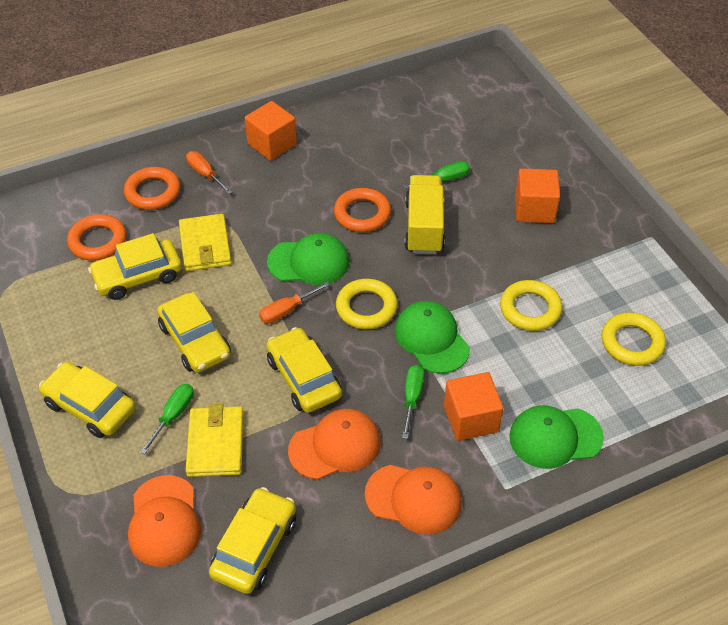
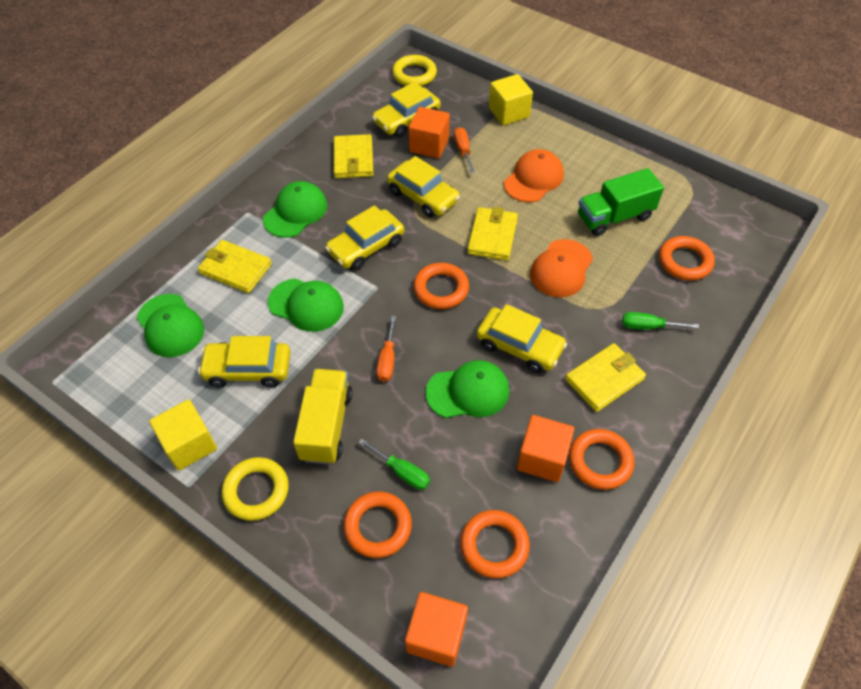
green cap: [267,233,350,285] [395,301,470,374] [509,405,604,469] = 3 -> [137,294,204,357] [263,181,327,238] [268,278,344,332] [426,360,509,418] = 4
green screwdriver: [140,384,194,454] [402,365,424,439] [403,161,470,189] = 3 -> [358,438,430,490] [622,312,699,330] = 2
green truck: none = 0 -> [578,168,664,236] = 1
orange cap: [128,475,201,567] [288,409,381,480] [365,465,462,535] = 3 -> [504,149,564,202] [530,239,593,298] = 2
orange ring: [67,214,126,261] [124,167,181,210] [334,188,391,232] = 3 -> [343,492,412,558] [413,263,469,309] [460,510,530,579] [569,429,634,490] [659,236,715,281] = 5
yellow cube: none = 0 -> [149,399,217,471] [489,74,533,125] = 2
yellow ring: [336,279,398,329] [500,280,562,331] [602,312,666,366] = 3 -> [222,457,289,521] [392,55,437,86] = 2
yellow wallet: [179,214,232,271] [185,404,244,477] = 2 -> [198,240,272,293] [334,134,373,178] [467,207,518,261] [565,343,646,412] = 4

